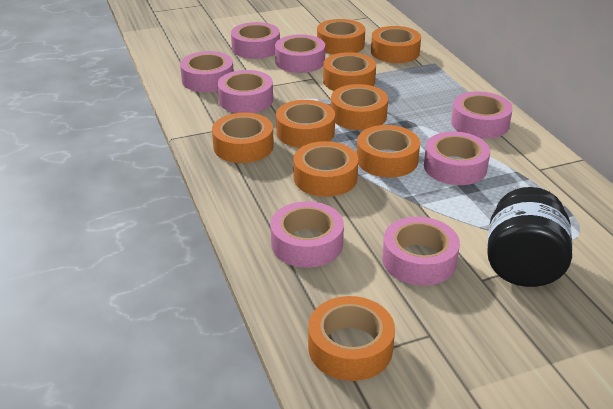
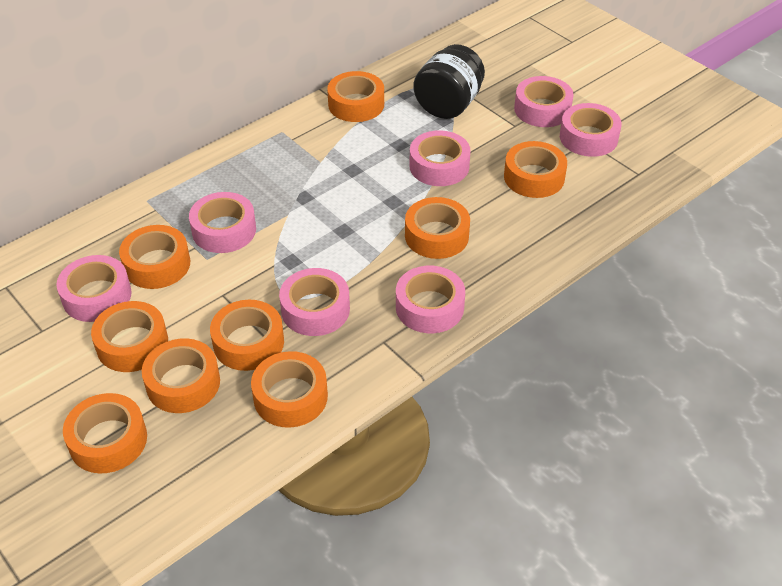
pink tape: [180,51,234,92] [217,70,273,113] [231,22,280,59] [271,201,344,268] [275,34,325,73] [382,217,460,286] [424,132,490,185] [451,91,513,139] = 8 -> [57,255,132,322] [189,192,256,253] [279,268,350,336] [396,266,465,333] [409,130,471,186] [514,76,574,127] [560,103,622,157] = 7

